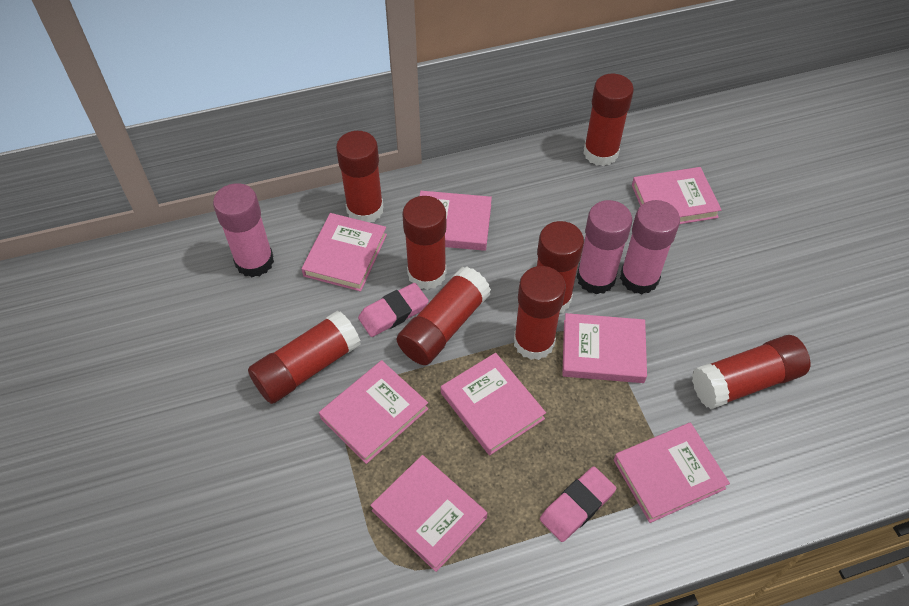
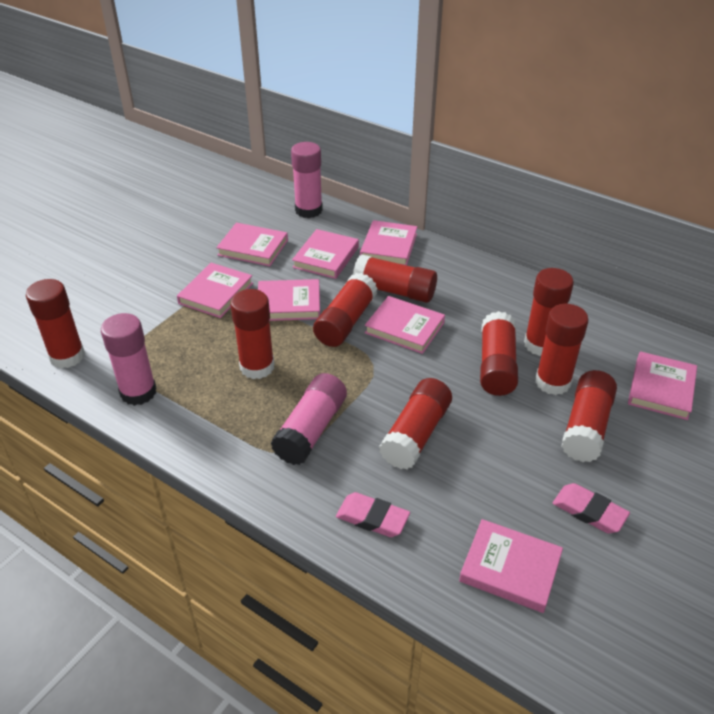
red glue stick: [248,310,361,404] [336,131,384,222] [397,267,491,365] [402,196,447,290] [514,266,566,360] [537,221,584,313] [583,74,634,166] [692,335,810,409] = 8 -> [26,279,85,368] [230,289,274,379] [313,273,378,347] [353,254,437,303] [379,378,452,469] [480,311,518,396] [524,268,574,356] [535,304,589,395] [561,370,617,462] = 9

